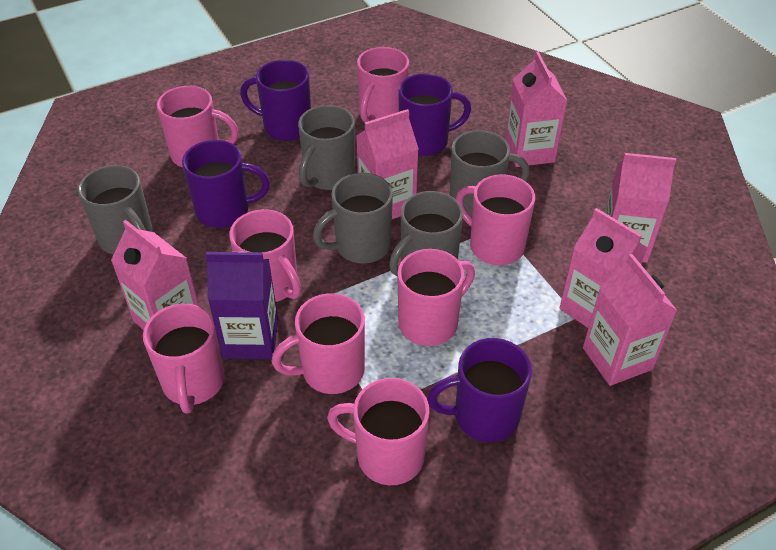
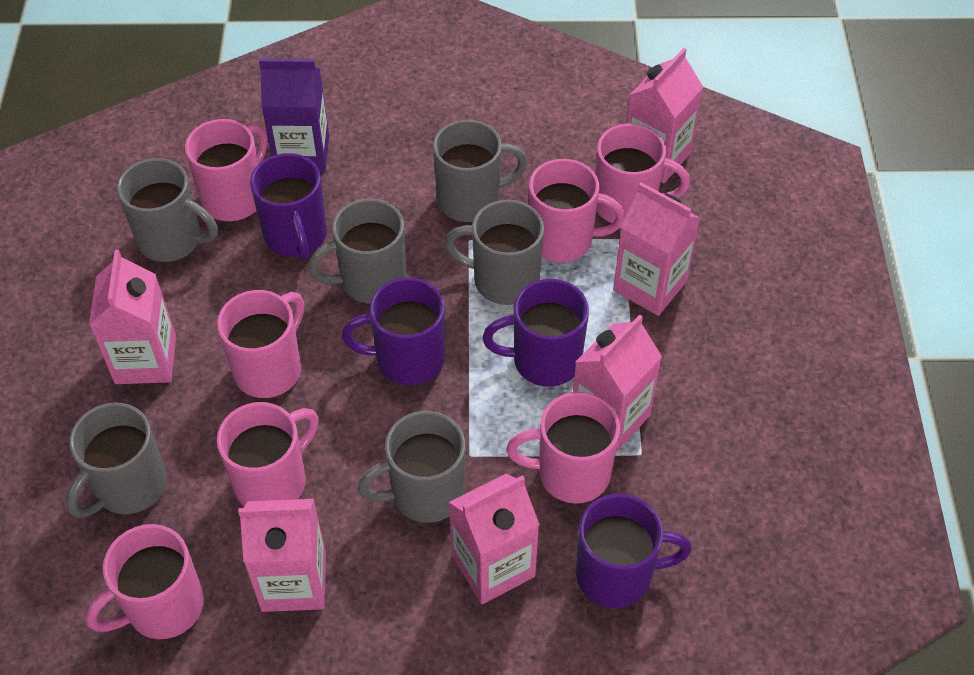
grey mug: [78,165,153,254] [298,105,355,190] [313,173,393,264] [389,191,463,276] [450,130,530,217] = 5 -> [66,402,167,518] [117,158,218,262] [309,199,406,304] [358,411,465,523] [433,120,528,222] [445,200,544,305] = 6
pink mug: [143,304,225,414] [157,86,239,167] [229,209,301,302] [271,293,365,394] [327,378,430,485] [357,47,409,123] [397,249,475,346] [456,174,535,265] = 8 -> [85,524,204,639] [185,119,268,221] [217,290,304,398] [217,402,319,507] [506,392,620,504] [529,159,625,262] [595,123,690,223] = 7

